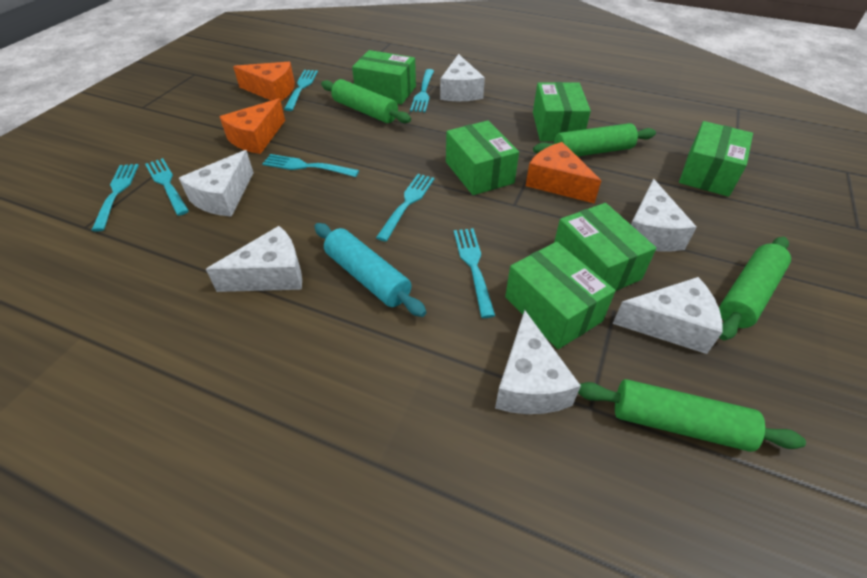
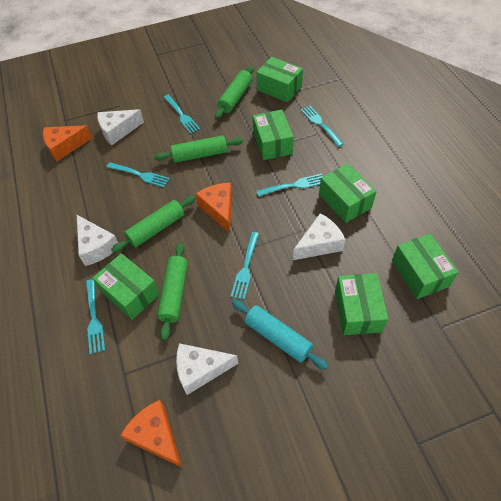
turquoise fork: [91,164,139,232] [145,158,189,216] [262,154,359,177] [284,70,318,111] [376,174,434,242] [410,69,434,112] [454,228,495,318] = 7 -> [86,279,105,354] [106,162,170,188] [163,95,200,134] [231,232,259,300] [256,174,323,196] [301,106,344,147] = 6
white cheese: [179,150,254,217] [206,226,302,292] [440,54,485,101] [495,310,581,414] [613,277,723,354] [631,179,697,252] = 6 -> [77,215,118,266] [97,109,144,145] [176,343,239,395] [293,213,345,260] = 4

